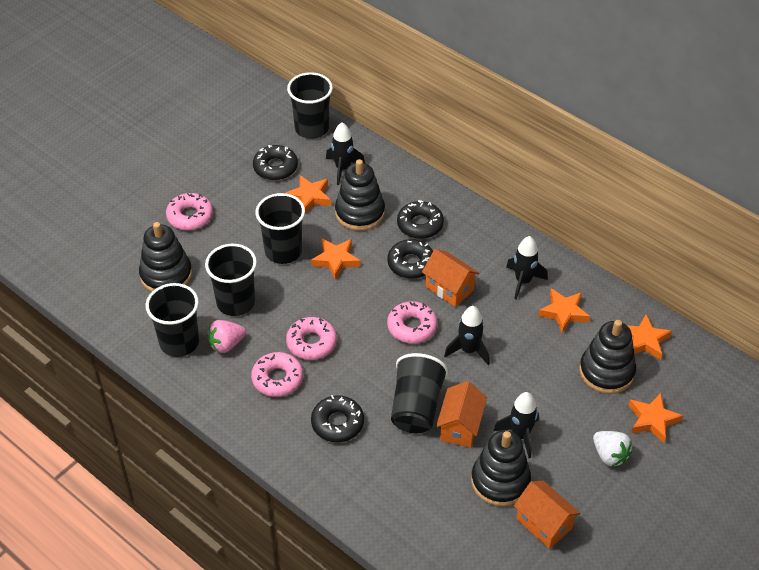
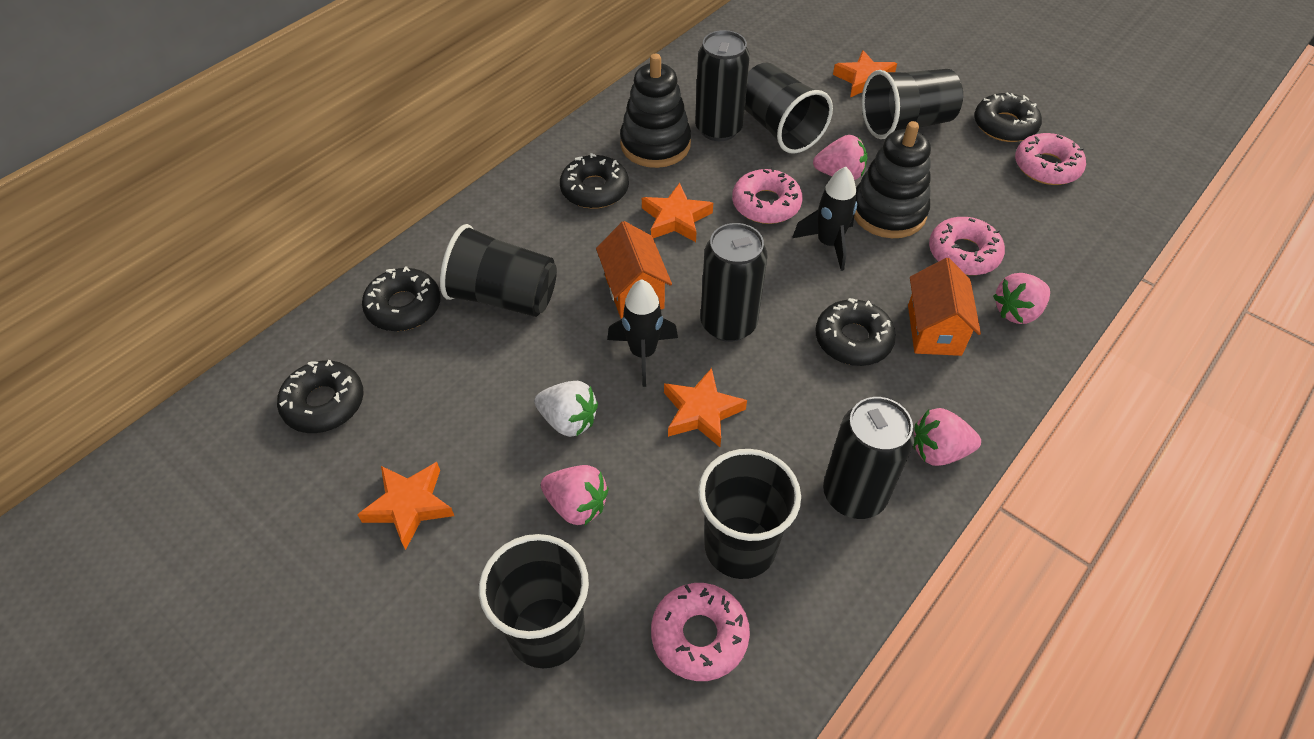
black can: none = 0 -> [695,30,750,141] [701,223,767,342] [823,397,915,519] = 3
black donut: [253,145,298,180] [311,395,364,442] [387,239,433,279] [397,200,444,239] = 4 -> [277,360,363,433] [362,266,441,331] [560,153,629,209] [816,298,896,366] [974,92,1042,142] = 5
black rocket: [326,123,365,185] [444,306,490,365] [493,392,539,458] [506,236,548,300] = 4 -> [607,279,678,387] [792,167,857,271] = 2
black stacking toy: [139,222,192,292] [335,159,385,231] [471,430,531,507] [579,320,636,394] = 4 -> [620,54,691,168] [854,121,931,238] = 2
orange house: [422,249,480,307] [436,381,487,448] [514,481,581,549] = 3 -> [596,221,672,319] [908,258,981,356] = 2
orange star: [286,175,331,214] [311,239,360,280] [538,289,590,333] [627,314,672,360] [629,393,683,443] = 5 -> [357,462,454,550] [642,183,713,242] [664,368,747,447] [833,50,897,97] = 4
pink strawberry: [207,320,246,353] = 1 -> [541,465,609,525] [813,135,867,180] [913,408,981,466] [993,273,1050,324] = 4

